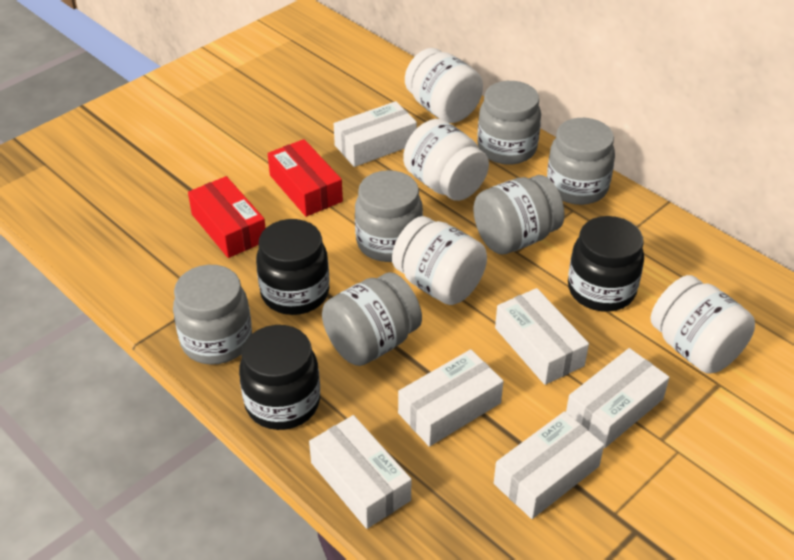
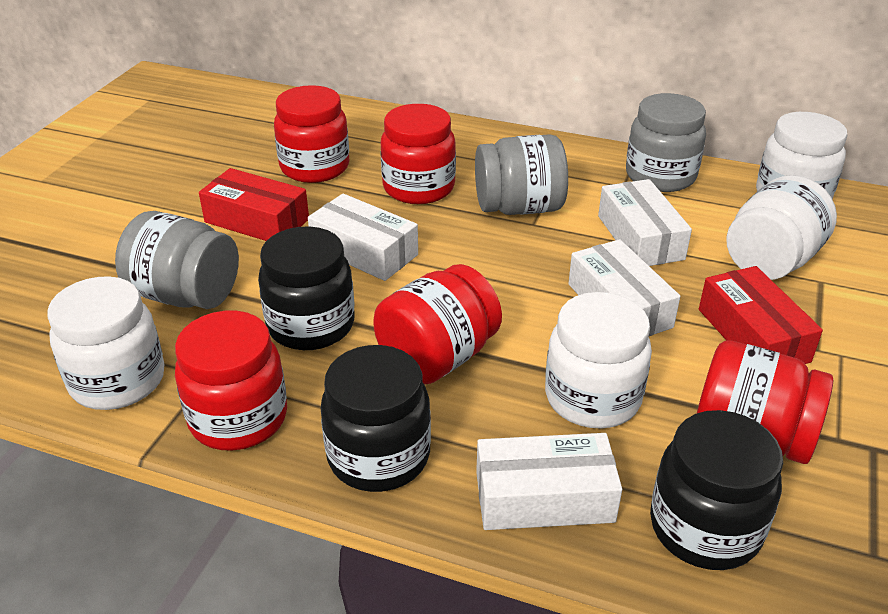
grey jar: [173,265,252,365] [322,272,422,366] [355,170,423,262] [473,175,565,254] [477,81,541,165] [547,118,615,205] = 6 -> [115,211,239,309] [475,134,568,215] [626,93,706,192] = 3
red jar: none = 0 -> [175,311,287,451] [274,85,349,183] [373,264,502,385] [380,104,456,204] [696,341,833,464] = 5
white box: [309,415,411,529] [334,101,417,167] [398,349,503,447] [494,411,604,519] [495,288,589,385] [566,348,669,448] = 6 -> [308,193,418,281] [476,433,622,530] [568,239,680,336] [598,179,692,266] = 4

